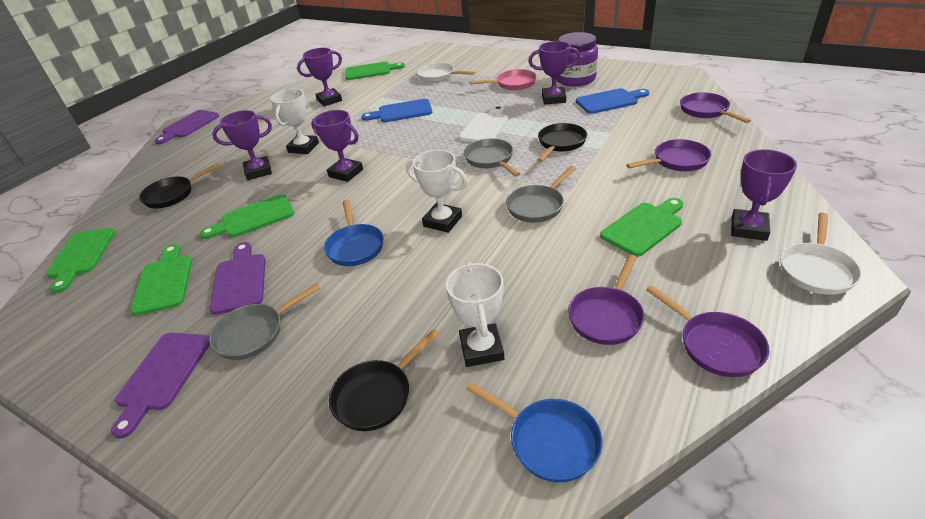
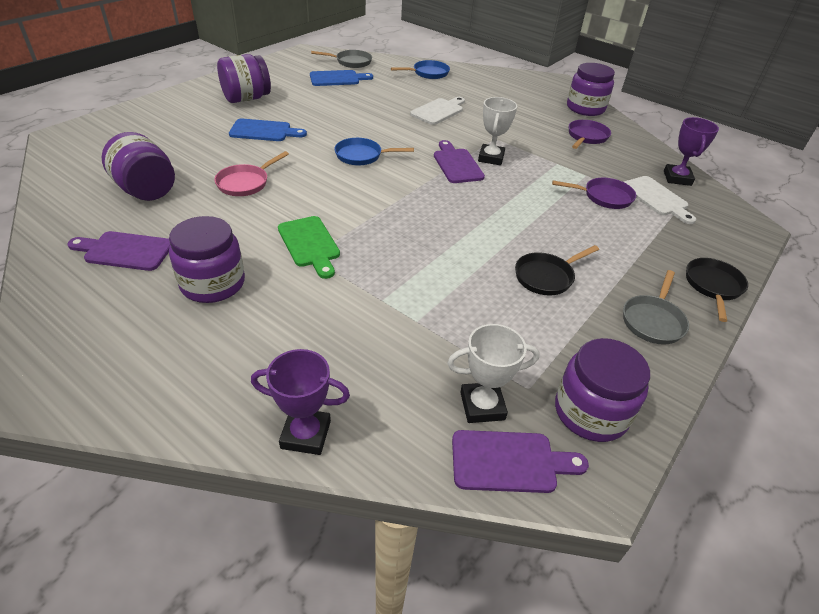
black pan: [139,162,222,208] [329,329,439,431] [537,123,587,162] = 3 -> [515,245,599,296] [686,258,748,322] = 2
green cutting board: [46,228,116,293] [130,244,192,316] [200,194,295,239] [345,62,405,80] [600,198,683,256] = 5 -> [278,216,340,279] = 1
grey pan: [209,283,321,360] [464,139,520,177] [506,166,576,223] = 3 -> [311,50,372,68] [623,270,689,345] = 2
purple jar: [556,32,598,86] = 1 -> [102,132,175,201] [169,216,245,303] [217,54,271,103] [555,338,650,442] [567,63,615,116] = 5
purple pan: [568,255,644,345] [626,139,711,171] [646,285,769,377] [680,92,751,123] = 4 -> [552,178,636,209] [569,120,611,149] = 2
purple trophy: [212,110,272,180] [297,48,342,106] [311,110,363,182] [529,41,580,104] [731,149,797,241] = 5 -> [251,349,350,455] [664,117,719,186] = 2
white cutting board: [459,105,509,142] = 1 -> [410,97,465,125] [624,176,696,224] = 2
white pan: [417,63,475,82] [780,213,862,295] = 2 -> none = 0
white trophy: [270,89,319,154] [406,150,468,233] [446,262,504,367] = 3 -> [447,324,540,423] [478,97,517,166] = 2

